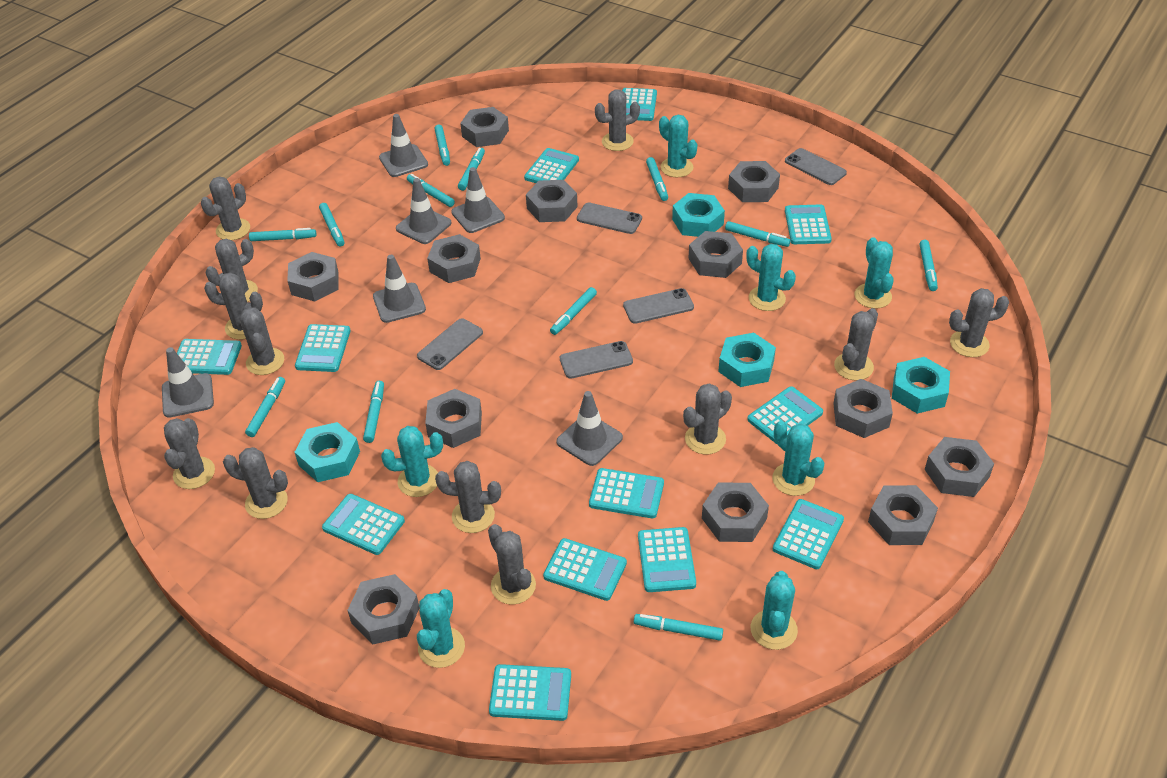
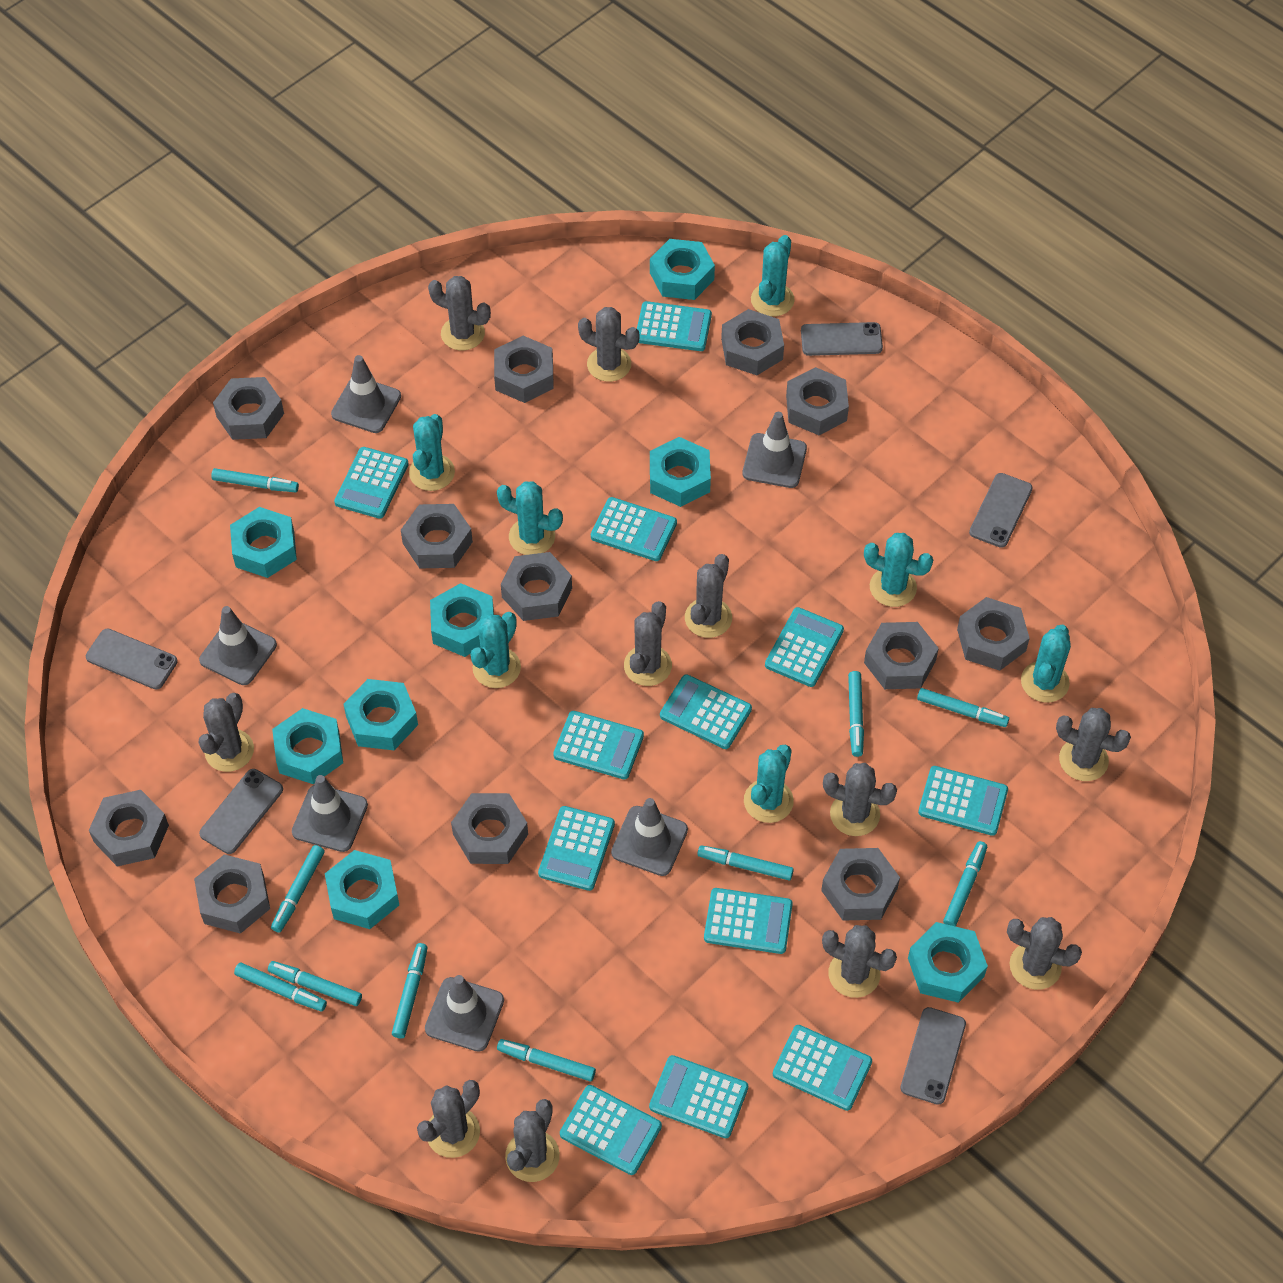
grey cactus: [164,418,215,489] [201,177,250,240] [204,272,263,340] [206,239,258,302] [223,447,288,519] [240,307,284,375] [435,461,501,533] [488,524,536,605] [595,89,640,151] [683,383,732,455] [834,308,878,381] [949,288,1009,357] = 12 -> [198,693,254,772] [417,1080,480,1158] [428,276,491,351] [505,1099,560,1182] [578,307,640,382] [624,601,672,686] [685,554,732,638] [822,925,897,998] [823,763,897,836] [1007,917,1082,990] [1056,708,1131,781] = 11
turquoise marker: [245,377,285,437] [249,228,316,241] [319,203,345,247] [363,381,384,443] [407,174,455,207] [435,125,450,166] [458,148,485,191] [550,287,597,335] [634,614,723,641] [646,157,668,201] [725,221,791,247] [919,240,938,291] = 12 -> [211,468,299,492] [234,963,327,1011] [268,961,362,1006] [271,845,325,933] [392,943,428,1038] [497,1039,596,1081] [697,845,794,880] [848,671,864,757] [917,688,1009,727] [943,841,987,926] = 10
turquoise nut: [295,422,360,482] [672,193,725,237] [718,333,776,387] [892,357,950,414] = 4 -> [230,507,297,578] [272,708,343,784] [325,850,399,929] [343,679,418,750] [430,583,494,657] [650,239,715,300] [650,437,711,507] [908,922,988,1003] = 8

